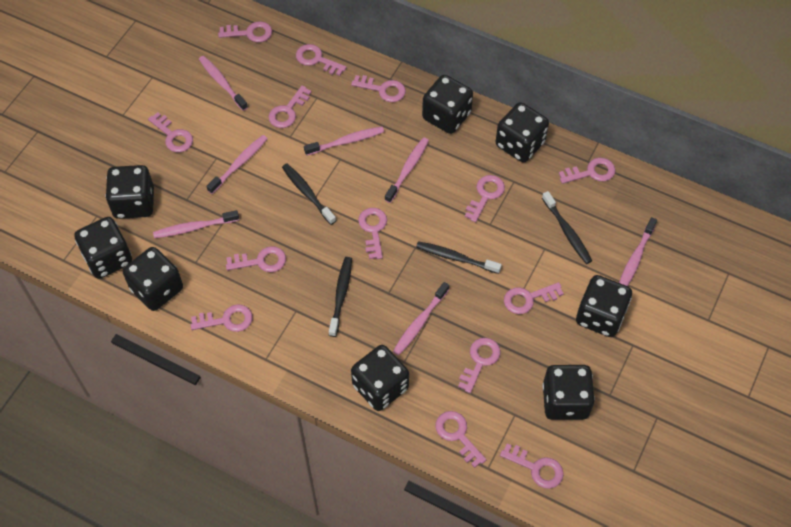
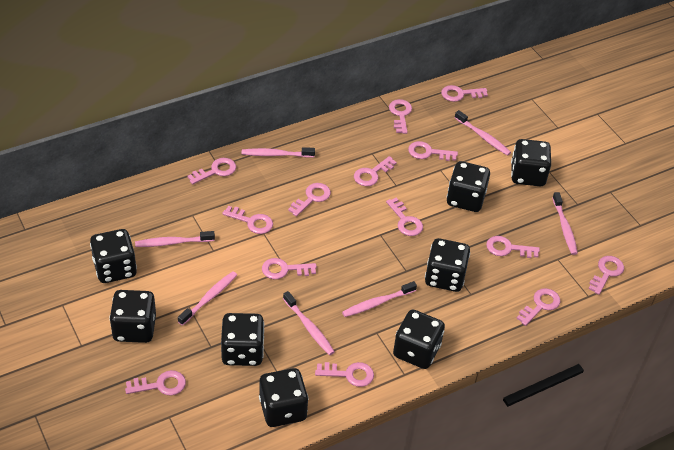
black toothbrush: [282,164,336,225] [329,257,352,337] [416,241,502,274] [542,191,592,264] = 4 -> none = 0

